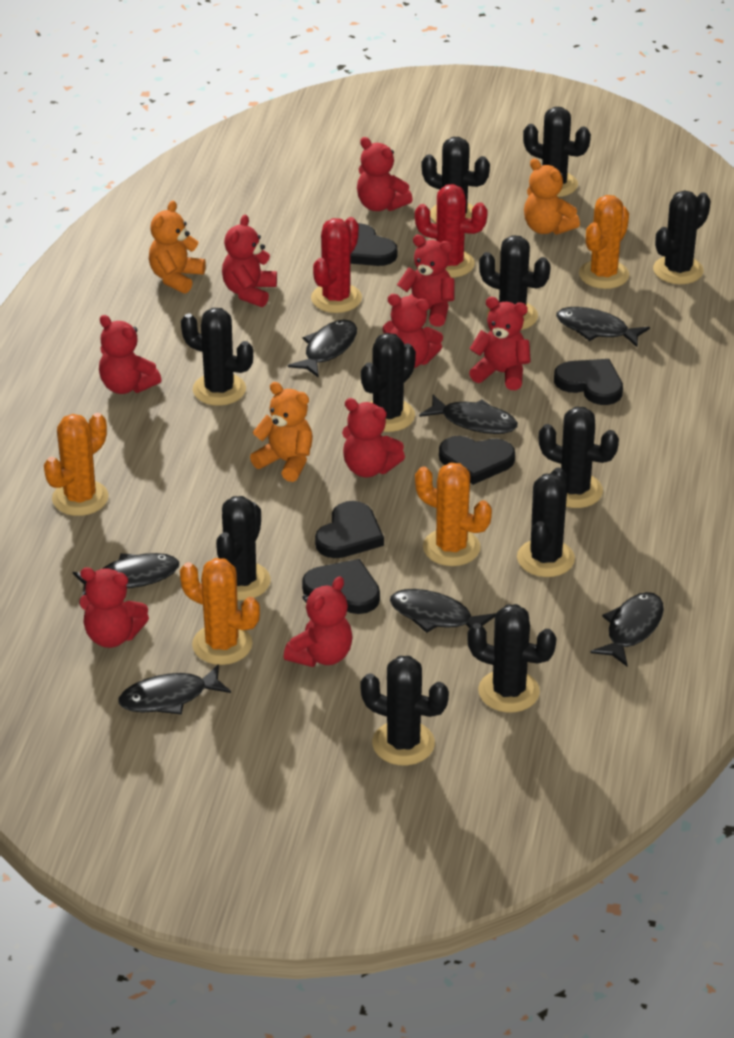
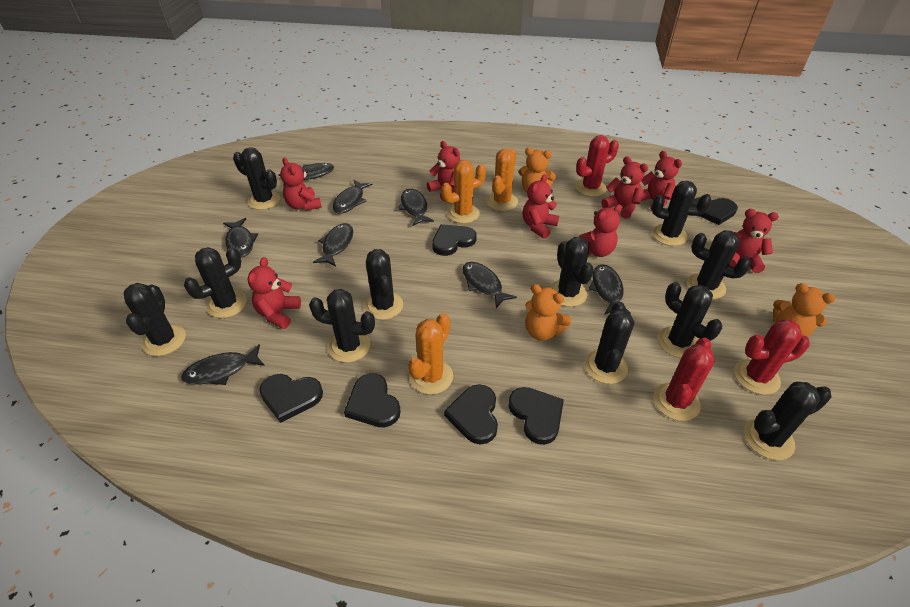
black fish: [73,553,179,596] [118,664,231,715] [288,320,357,378] [390,589,496,633] [419,395,518,434] [556,307,650,347] [590,592,664,666] = 7 -> [181,344,265,385] [223,218,258,257] [278,163,334,185] [313,223,353,267] [333,180,373,214] [398,189,434,226] [462,262,517,308] [588,264,631,315] = 8
black heart: [302,559,380,614] [315,501,384,558] [351,223,398,266] [439,436,515,485] [554,359,623,405] = 5 -> [259,374,323,423] [344,373,401,427] [432,224,477,256] [444,384,498,444] [508,387,564,445] [692,197,738,225] = 6
orange cactus: [44,413,109,516] [180,558,260,665] [415,463,492,566] [579,195,629,289] = 4 -> [408,313,453,395] [441,160,486,224] [486,148,518,211] = 3
red cactus: [311,217,362,313] [415,184,488,278] = 2 -> [575,135,619,197] [653,338,714,421] [734,319,810,395] = 3
red teddy bear: [79,567,149,648] [99,315,162,394] [222,215,277,307] [284,576,353,667] [342,398,405,477] [357,137,413,211] [382,294,443,368] [397,235,455,327] [469,297,531,390] = 9 -> [248,257,301,329] [280,158,322,211] [427,141,460,201] [523,174,559,239] [579,204,622,257] [601,156,648,219] [641,151,682,211] [729,209,779,273] = 8

